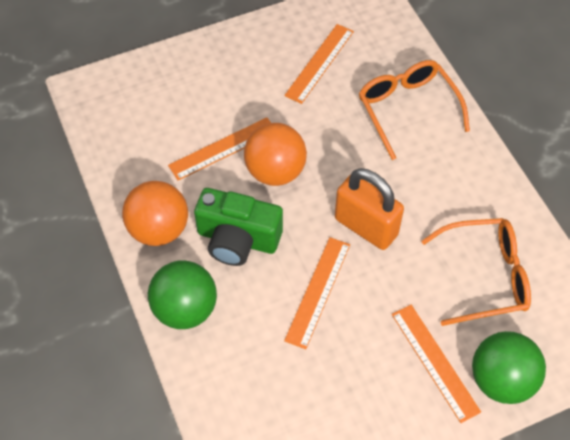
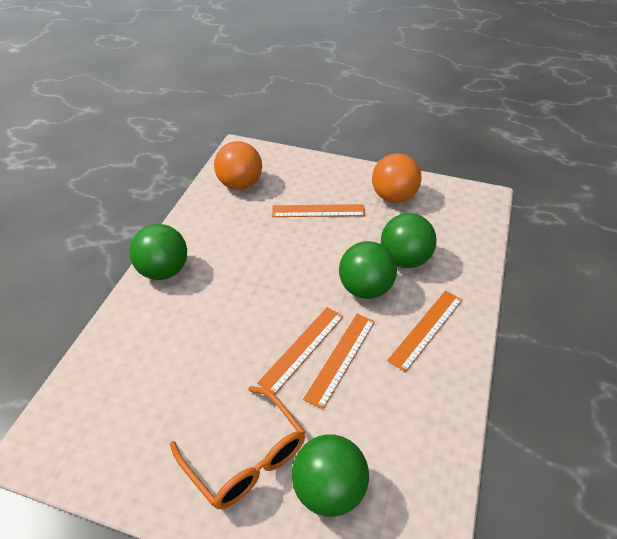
green ball: [148,260,217,329] [472,331,546,404] = 2 -> [129,224,187,280] [292,434,369,517] [339,241,397,299] [381,213,437,268] = 4
green camera: [194,188,283,266] = 1 -> none = 0
orange glasses: [359,60,470,160] [421,218,531,326] = 2 -> [170,386,305,509] = 1
orange padlock: [335,168,404,250] = 1 -> none = 0

